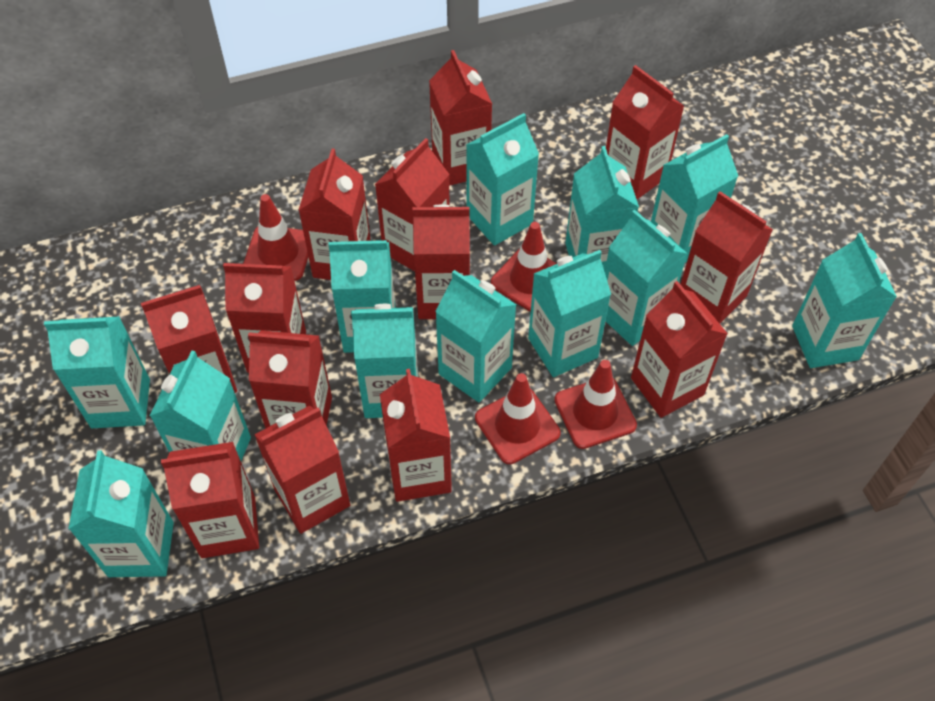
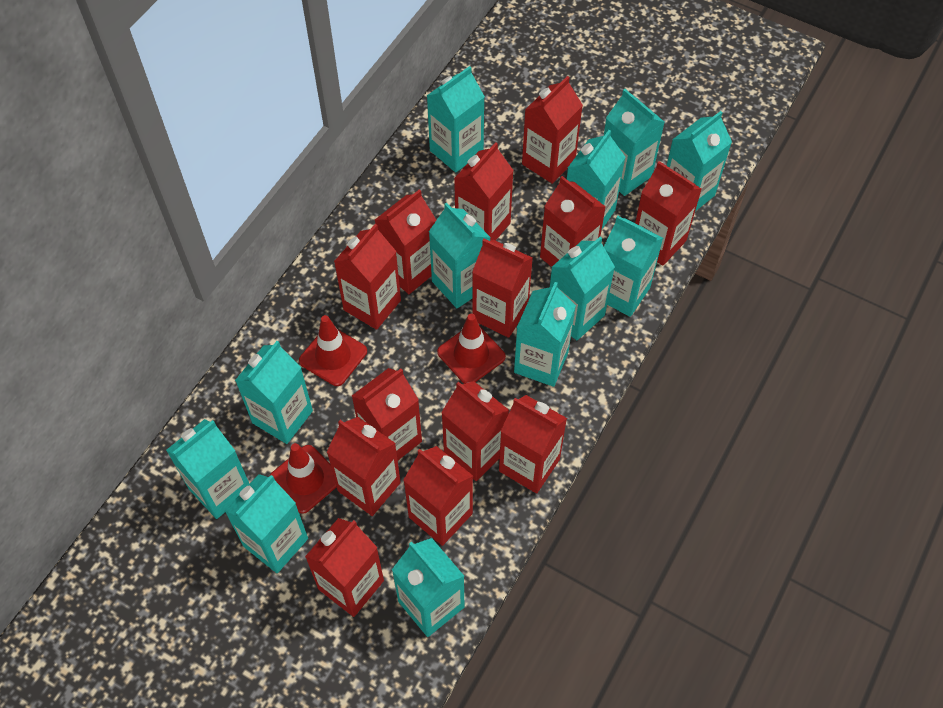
red traffic cone: [243,194,308,281] [475,373,561,464] [491,222,557,312] [554,360,637,449] = 4 -> [270,443,336,514] [299,315,367,386] [437,314,506,384] = 3

